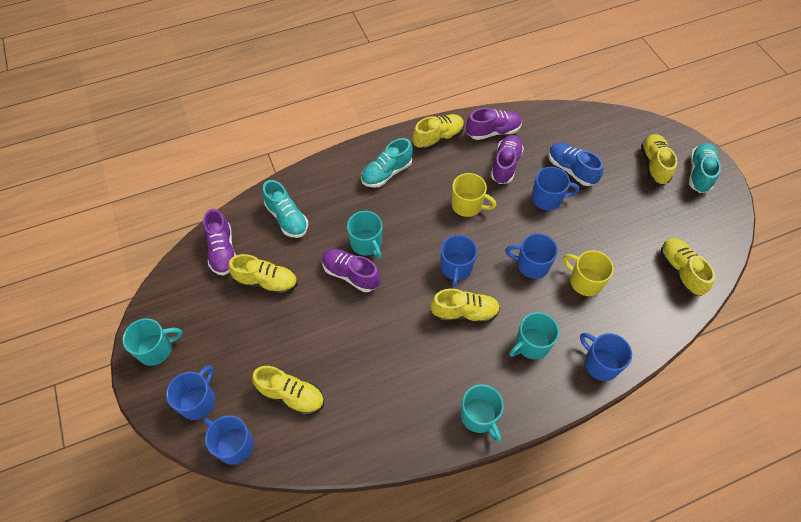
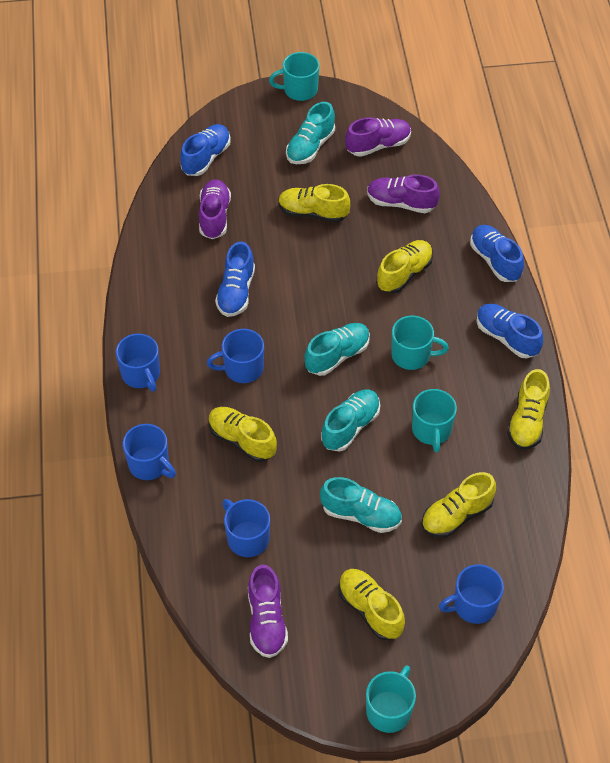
blue mug: [166,365,215,420] [203,415,254,465] [440,235,477,287] [505,233,558,279] [532,167,580,210] [580,333,632,381] = 6 -> [116,334,160,392] [123,424,176,480] [207,329,264,383] [222,499,270,557] [439,564,504,624] = 5
blue shoe: [548,143,603,186] = 1 -> [180,124,231,176] [215,242,255,317] [470,225,524,282] [476,304,543,359] = 4
turquoise shoe: [262,180,308,238] [361,138,413,188] [689,143,721,193] = 3 -> [286,102,335,164] [305,323,370,376] [320,477,402,533] [321,389,380,451] = 4
yellow mug: [451,173,496,217] [563,250,614,296] = 2 -> none = 0

